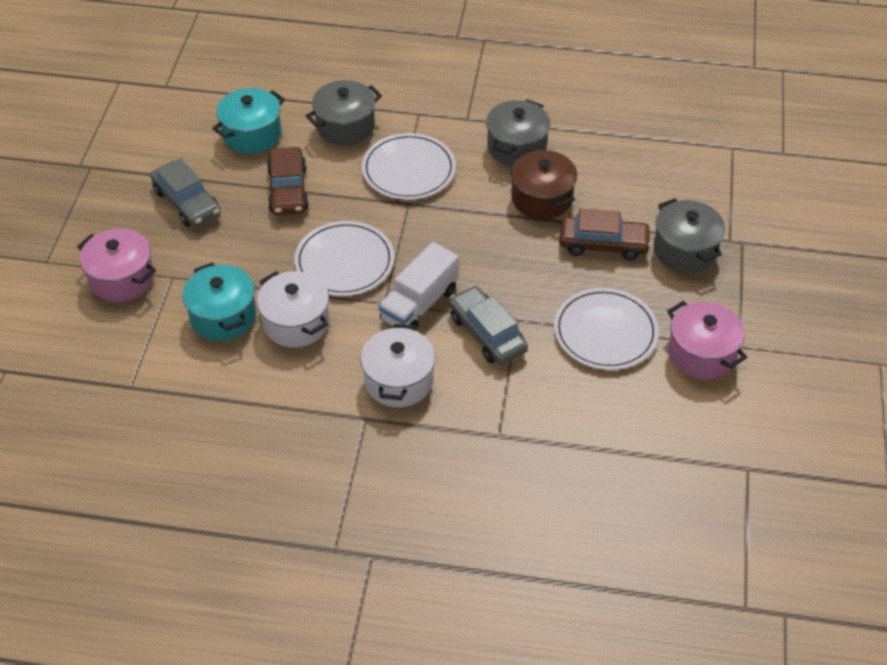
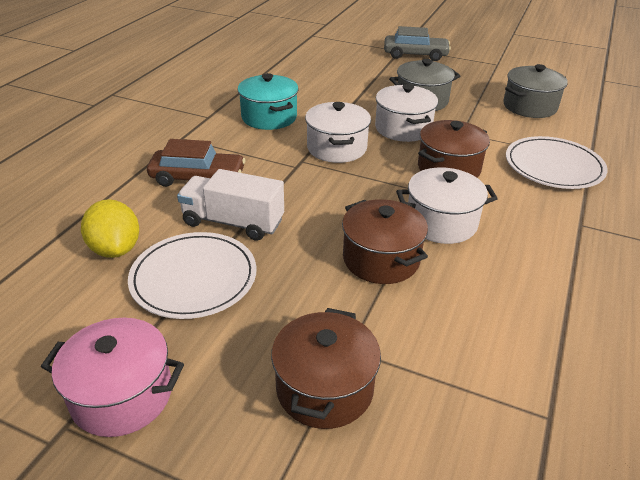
brown car: [267,147,309,215] [559,209,652,260] = 2 -> [147,139,245,187] = 1
brown pot: [511,149,577,219] = 1 -> [271,308,381,429] [342,199,428,284] [418,120,490,178] = 3
grey car: [150,158,221,227] [449,286,528,365] = 2 -> [384,26,451,61] = 1
grey pot: [306,80,382,146] [486,99,551,166] [654,198,725,272] = 3 -> [389,59,460,111] [503,64,568,118] = 2
pink pot: [77,228,156,302] [667,301,747,380] = 2 -> [41,318,184,437] = 1
turquoise pot: [182,262,256,341] [212,88,285,154] = 2 -> [237,73,299,130] = 1
white plate: [294,221,394,296] [362,133,456,200] [554,288,659,370] = 3 -> [128,232,257,319] [506,136,608,189] = 2
white pot: [257,271,329,347] [360,324,435,407] = 2 -> [305,102,371,163] [375,84,438,142] [396,168,498,244] = 3
yellow lemon: none = 0 -> [81,199,139,258] = 1

